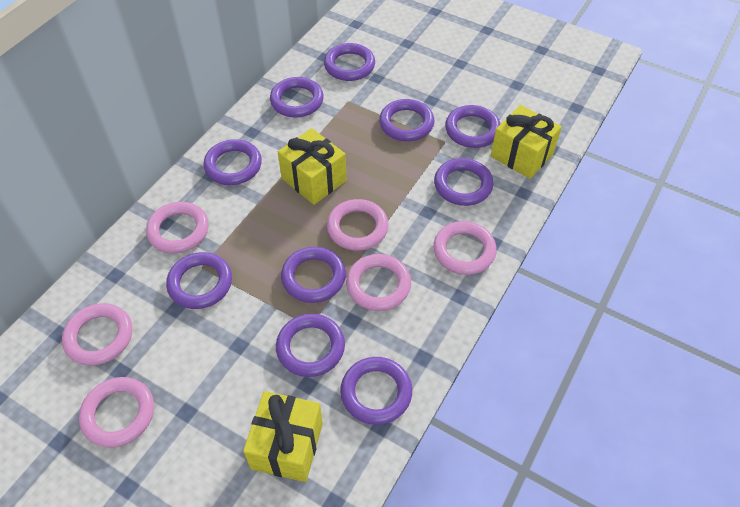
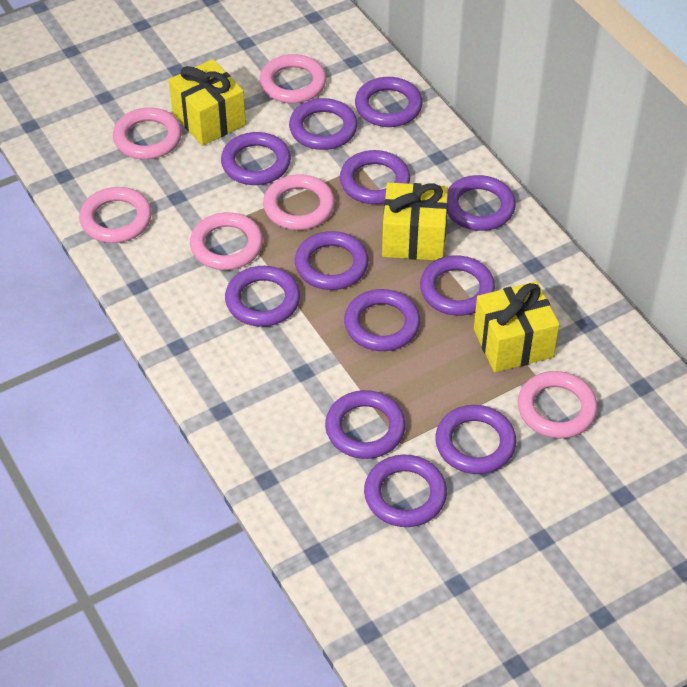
purple ring: [166,252,232,309] [203,139,262,185] [270,77,324,117] [276,314,345,377] [281,247,346,303] [324,43,375,81] [340,357,412,425] [379,99,434,141] [434,158,493,206] [445,105,500,148] = 10 -> [221,132,291,185] [225,266,300,327] [289,98,357,150] [295,231,369,290] [325,390,406,459] [340,150,410,204] [344,289,420,351] [355,77,422,127] [364,455,447,527] [420,255,495,316] [435,405,516,474] [447,175,516,231] = 12

